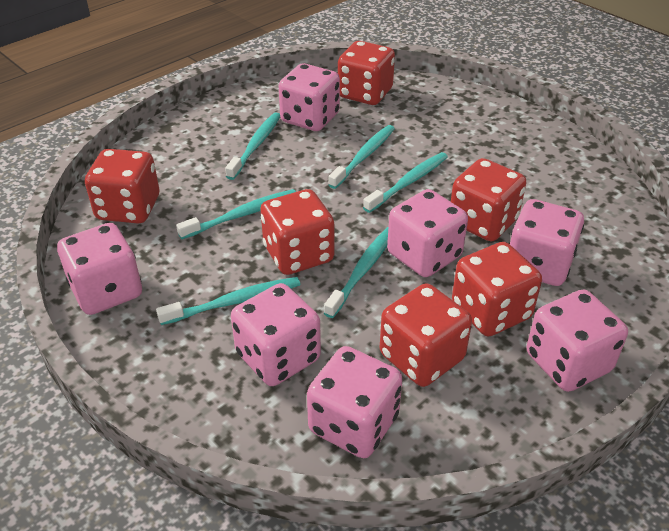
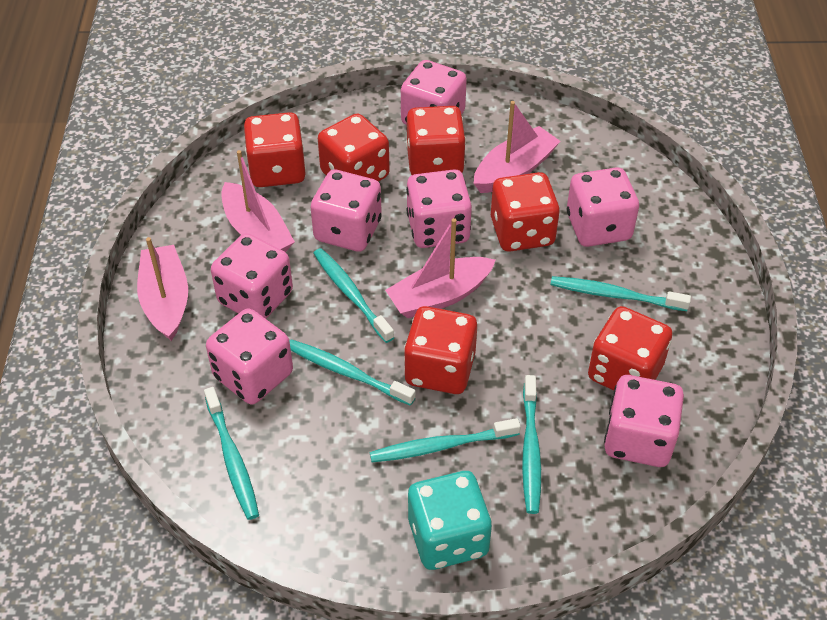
pink boat: none = 0 -> [137,237,188,341] [221,150,295,252] [385,218,496,318] [474,101,560,193] = 4
turquoise dice: none = 0 -> [408,471,492,570] = 1

